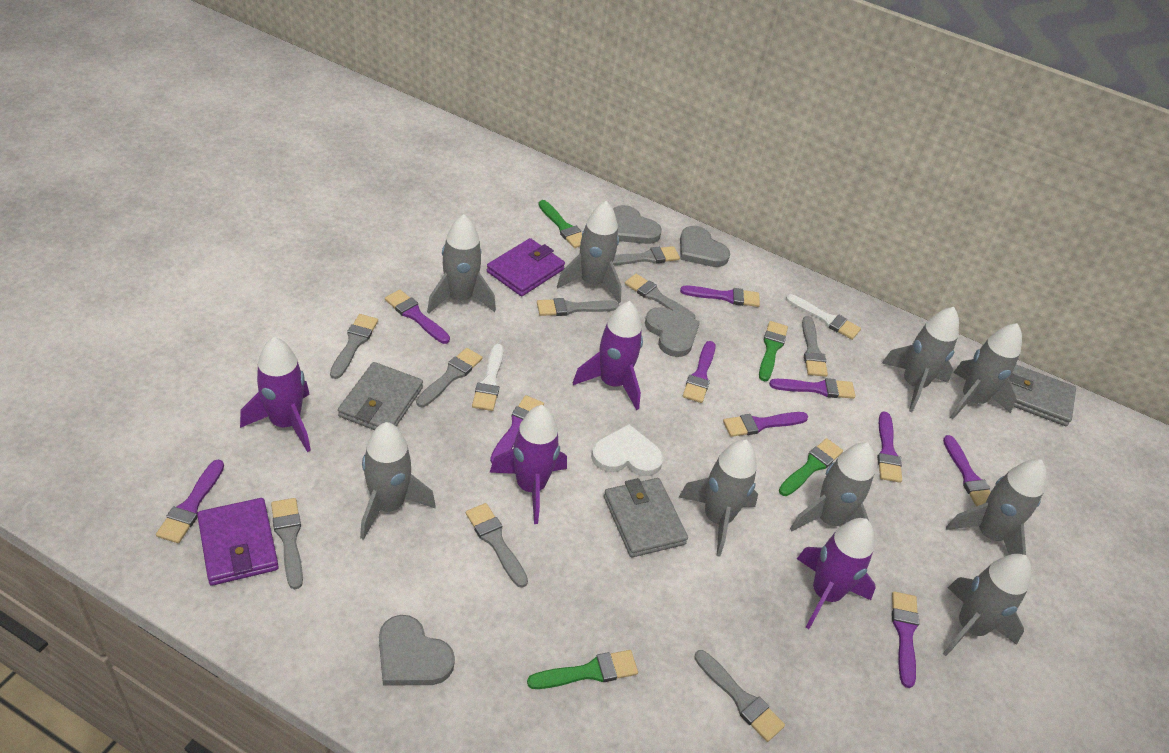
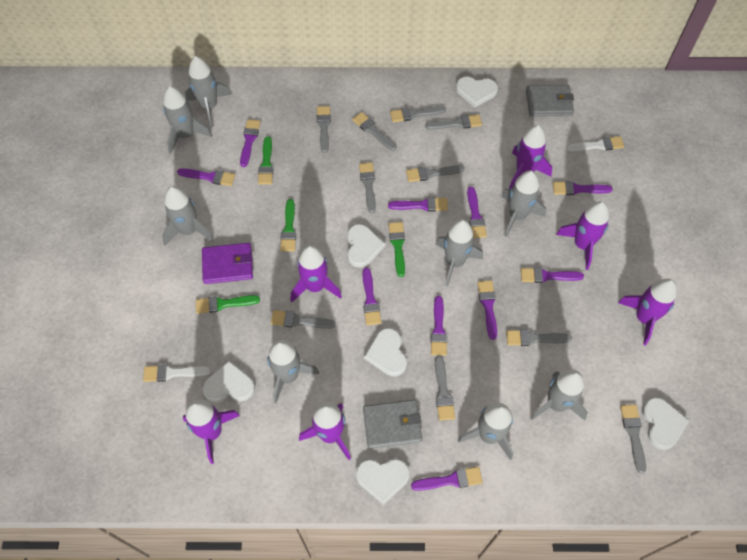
grey brush: [271,498,303,589] [330,314,378,379] [416,348,483,407] [466,503,528,588] [537,298,619,316] [613,246,680,265] [625,274,695,319] [694,650,785,742] [802,316,828,377] = 9 -> [271,310,336,329] [317,106,331,153] [352,112,397,151] [359,162,376,213] [390,106,446,122] [406,165,464,182] [425,115,482,130] [435,356,455,420] [506,330,572,346] [620,405,646,474] = 10
grey heart: [379,615,455,686] [613,205,662,244] [645,307,700,357] [680,226,730,267] = 4 -> none = 0
grey rocket: [360,422,436,540] [427,214,496,314] [557,201,622,303] [679,440,758,557] [790,443,875,531] [882,307,959,412] [943,554,1031,656] [946,459,1047,555] [950,323,1022,419] = 9 -> [162,186,214,246] [163,86,212,154] [185,56,231,127] [267,340,319,404] [436,219,483,286] [458,403,513,461] [501,170,546,237] [531,370,588,421] = 8
grey wallet: [338,362,423,430] [604,478,688,557] [1009,365,1076,426] = 3 -> [363,400,422,449] [526,85,574,116] = 2
purple rocket: [240,337,311,452] [489,405,567,524] [573,301,643,410] [797,518,876,629] = 4 -> [183,400,240,464] [290,245,342,302] [299,402,351,460] [509,125,552,189] [556,201,609,270] [618,278,677,346] = 6
purple wallet: [197,498,279,586] [487,238,565,296] = 2 -> [202,243,253,284] = 1
white heart: [591,424,664,476] = 1 -> [202,361,255,403] [347,224,385,268] [356,459,410,505] [364,328,407,376] [456,77,498,107] [642,397,690,450] = 6

